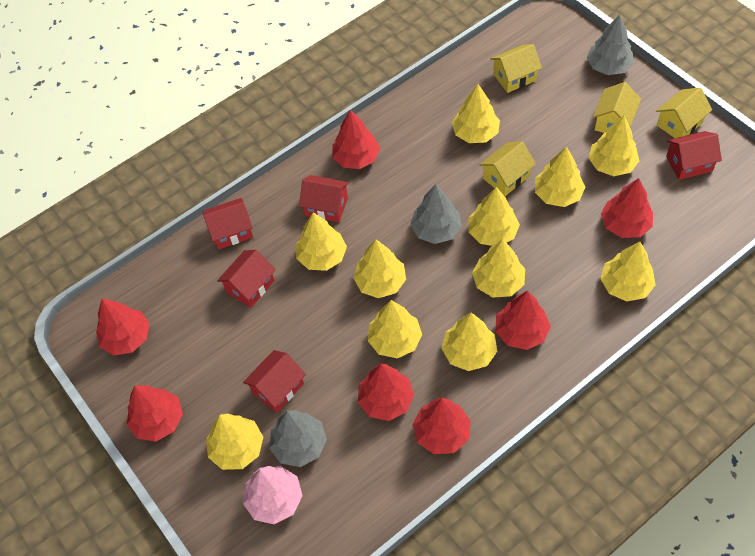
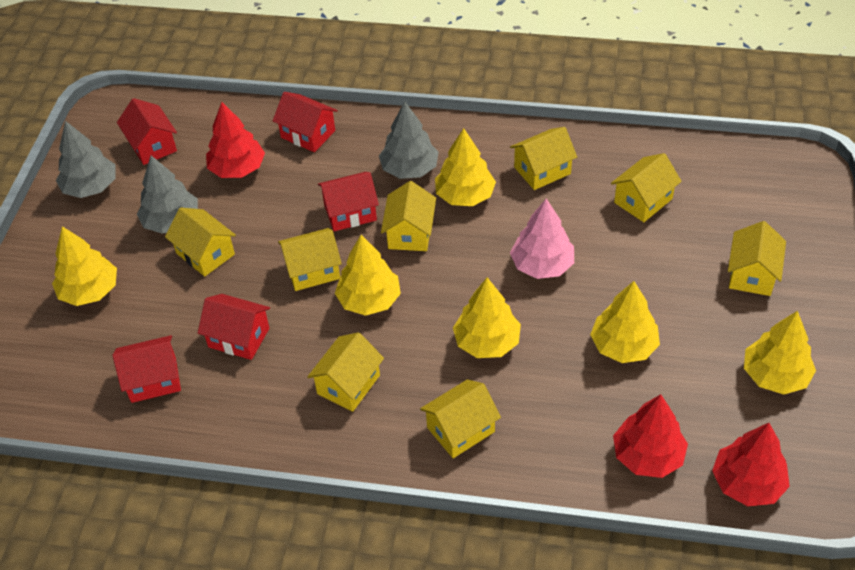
red tree: [96,298,149,356] [126,385,183,442] [332,110,380,169] [358,363,414,421] [413,397,471,454] [496,291,551,350] [601,178,653,238] = 7 -> [206,102,265,178] [613,394,688,478] [712,423,790,506] = 3
yellow house: [479,142,536,196] [491,44,542,93] [593,82,641,133] [656,88,712,138] = 4 -> [165,208,236,277] [278,228,342,291] [307,332,384,412] [381,181,436,251] [420,379,501,458] [510,127,577,190] [611,153,682,222] [728,221,786,296] = 8
yellow tree: [206,414,263,470] [296,212,347,271] [353,239,406,298] [368,300,422,358] [441,312,497,371] [452,84,500,143] [468,187,520,246] [472,239,525,298] [535,146,585,207] [589,116,639,176] [600,241,655,301] = 11 -> [52,226,117,306] [335,235,401,316] [435,128,496,206] [453,277,521,358] [590,281,660,363] [744,311,816,394] = 6

